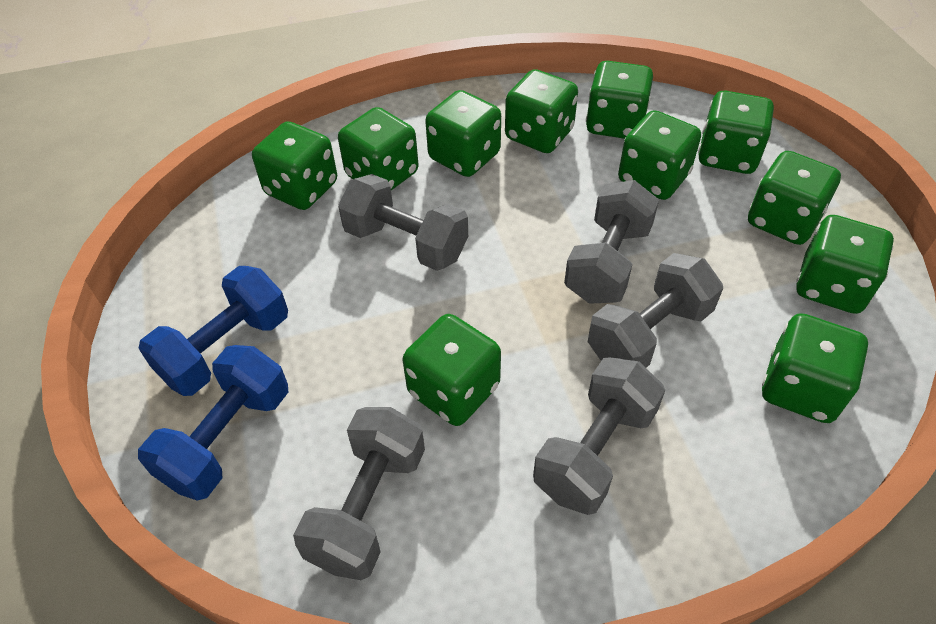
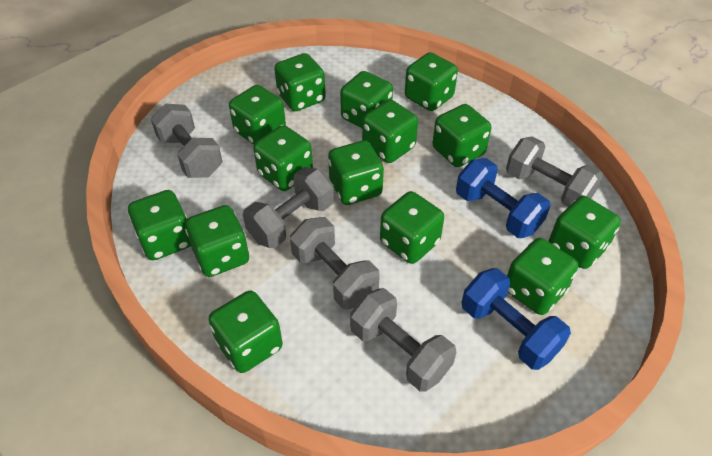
green dice: [252,121,337,210] [338,107,419,190] [402,314,501,426] [425,90,501,177] [505,69,578,153] [586,61,653,139] [618,110,701,200] [698,91,774,174] [748,151,841,245] [762,313,868,423] [796,215,894,314] = 11 -> [128,190,191,260] [185,205,249,277] [208,291,283,373] [229,85,286,145] [253,125,313,191] [274,53,326,111] [328,140,384,205] [340,71,393,128] [362,100,418,163] [380,191,444,264] [405,52,458,111] [433,104,491,167] [507,238,578,315] [549,196,621,269] = 14

